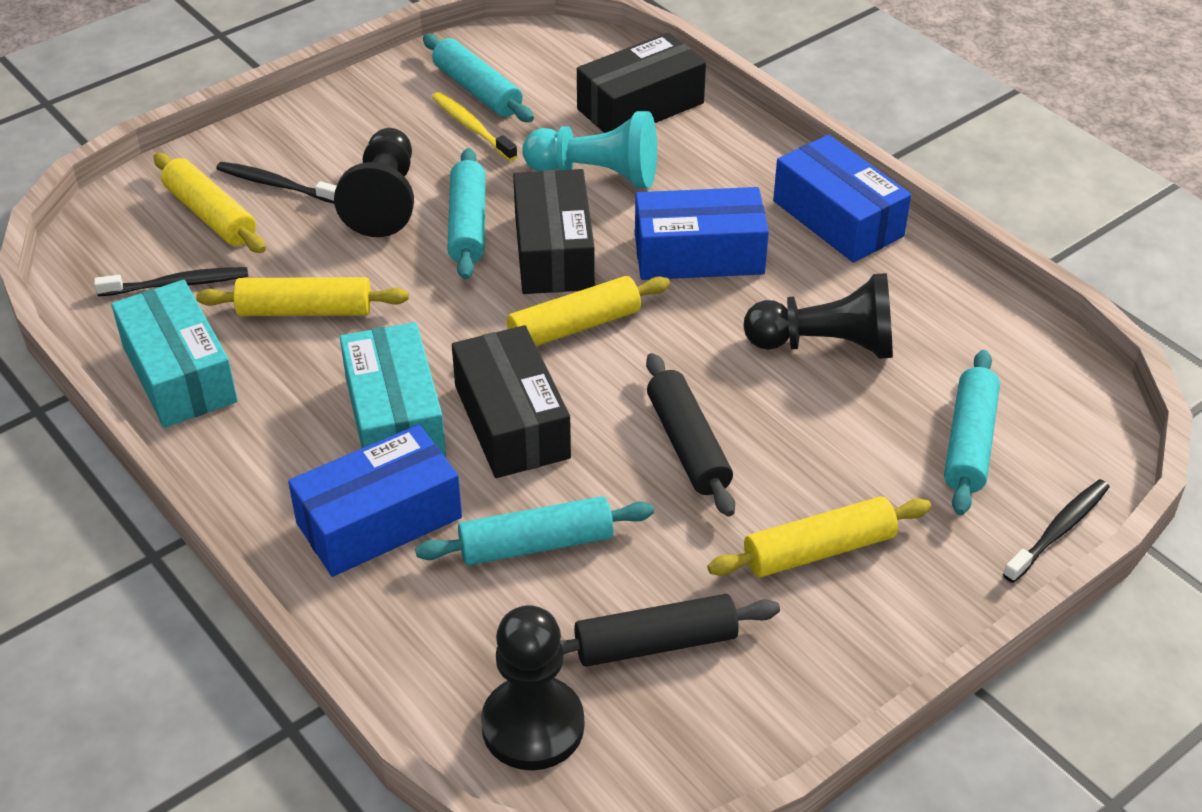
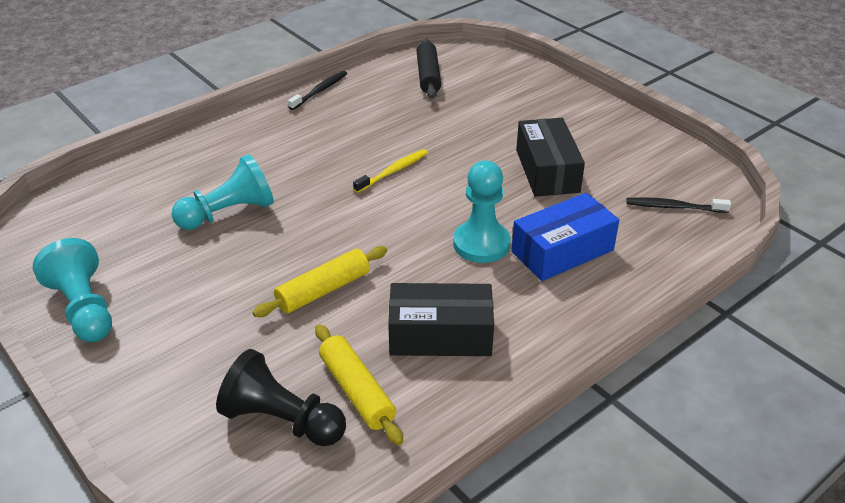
black box: [452,325,571,478] [513,169,595,294] [577,32,706,133] = 3 -> [388,283,494,356] [516,118,585,197] = 2
black pawn: [334,128,414,237] [481,605,584,770] [743,273,893,359] = 3 -> [216,349,346,446] = 1
black rolling pin: [560,594,780,667] [646,353,735,517] = 2 -> [416,39,441,99] = 1
black toothbrush: [94,267,248,296] [216,162,337,203] [1003,479,1110,583] = 3 -> [288,71,347,110] [626,197,731,213] = 2
blue box: [288,424,462,577] [635,187,769,280] [773,135,911,263] = 3 -> [511,193,619,281] = 1
turquoise box: [111,280,238,428] [340,322,446,458] = 2 -> none = 0
turquoise pawn: [522,111,657,188] = 1 -> [33,238,112,342] [172,154,274,230] [453,161,511,263] = 3
turquoise rolling pin: [415,496,654,565] [423,34,534,122] [447,148,486,280] [944,350,1000,515] = 4 -> none = 0
yellow rolling pin: [154,153,266,253] [196,277,409,316] [483,276,670,346] [707,496,931,577] = 4 -> [252,246,387,317] [315,324,403,445] = 2

